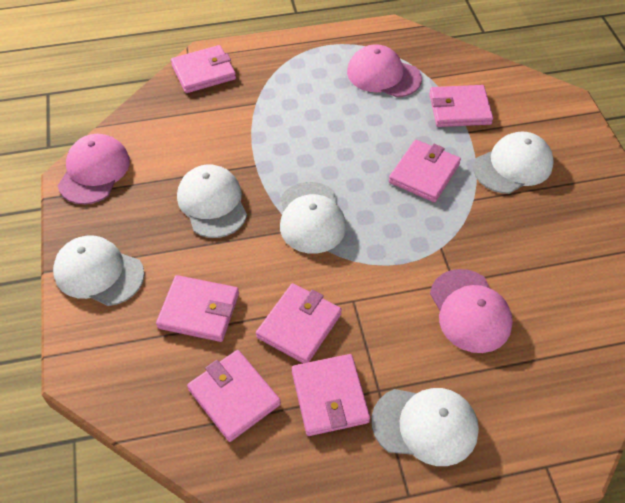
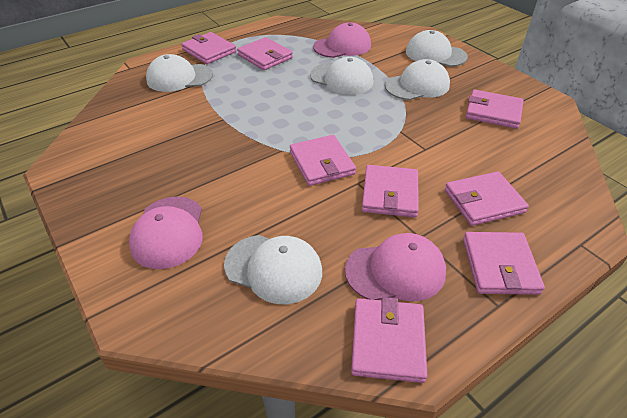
pink wallet: [156,275,239,342] [171,45,236,93] [187,350,281,442] [256,283,342,363] [292,354,370,436] [389,140,461,202] [429,85,493,127] = 7 -> [181,32,236,64] [237,37,293,70] [290,135,356,186] [351,297,427,383] [362,165,419,217] [445,171,529,226] [463,232,545,295] [466,90,524,129] = 8

